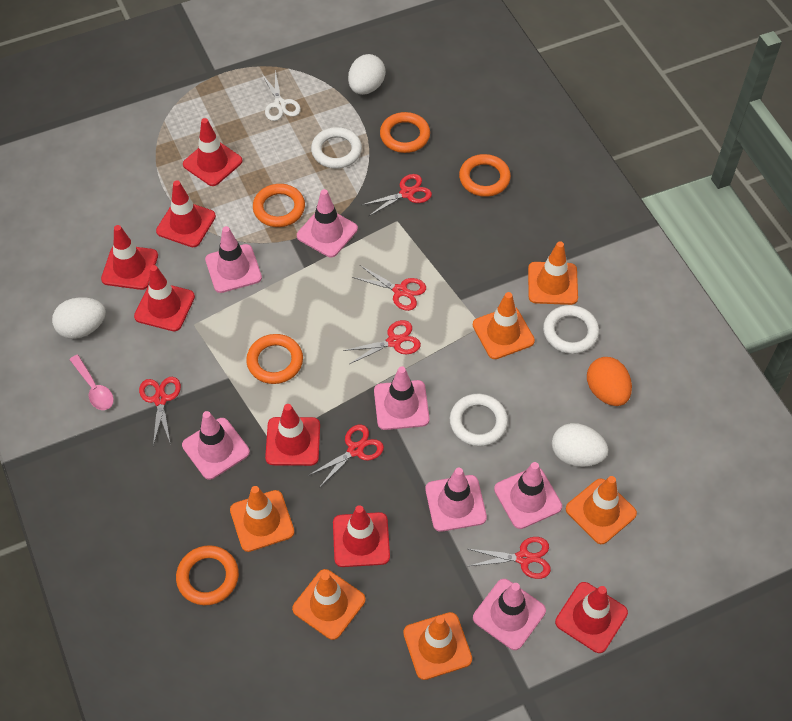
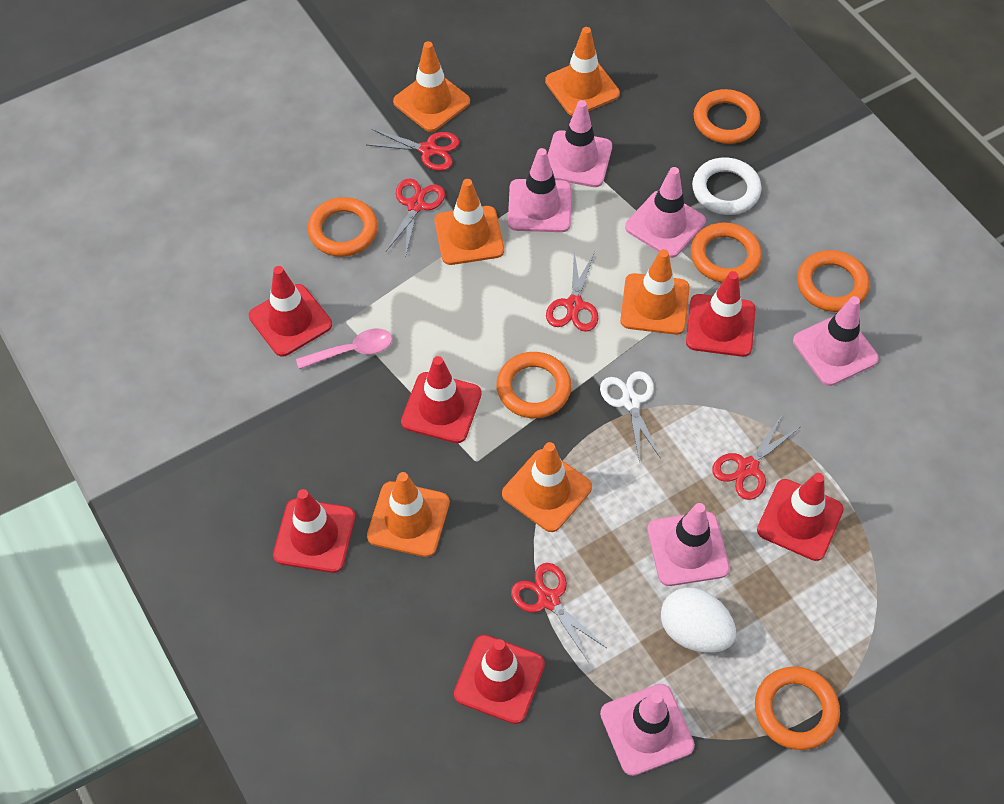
orange egg: [587,357,632,406] = 1 -> none = 0
orange ring: [176,545,239,605] [246,334,303,384] [253,184,305,227] [380,112,430,153] [459,154,511,197] = 5 -> [308,197,378,257] [497,352,571,418] [691,222,762,283] [694,89,761,144] [755,667,840,750] [797,250,869,312] = 6
pink traffic cone: [182,411,250,480] [205,226,262,293] [297,189,358,257] [374,366,429,430] [425,468,487,532] [473,579,546,650] [494,462,562,529] = 7 -> [508,148,571,232] [548,100,612,187] [600,684,695,776] [625,167,706,258] [647,503,730,586] [793,296,879,386] = 6
red scissors: [139,377,181,446] [308,425,384,488] [343,320,421,364] [352,265,426,311] [362,174,432,216] [469,537,551,579] = 6 -> [368,129,459,171] [386,178,445,254] [511,563,607,661] [546,251,598,332] [712,416,800,500] = 5
red traffic cone: [101,225,158,290] [134,265,195,331] [156,180,216,247] [183,118,243,186] [265,404,320,466] [333,505,390,567] [555,582,628,653] = 7 -> [249,266,332,357] [273,489,355,573] [401,356,482,443] [454,635,545,724] [686,271,755,357] [757,473,844,561] = 6
white egg: [52,297,106,339] [348,54,385,95] [552,423,608,467] = 3 -> [661,587,736,653] = 1
white ring: [311,127,362,169] [450,394,508,446] [543,305,599,354] = 3 -> [692,157,762,215] = 1

